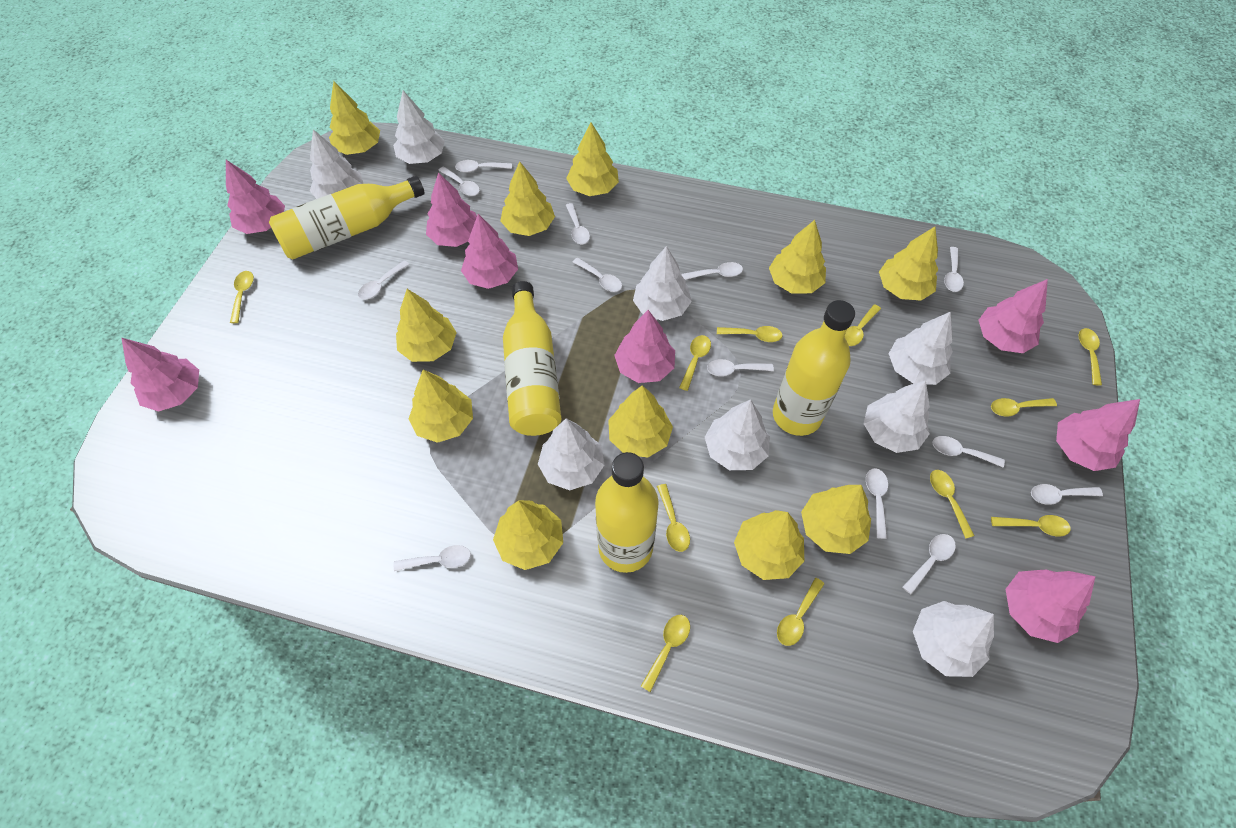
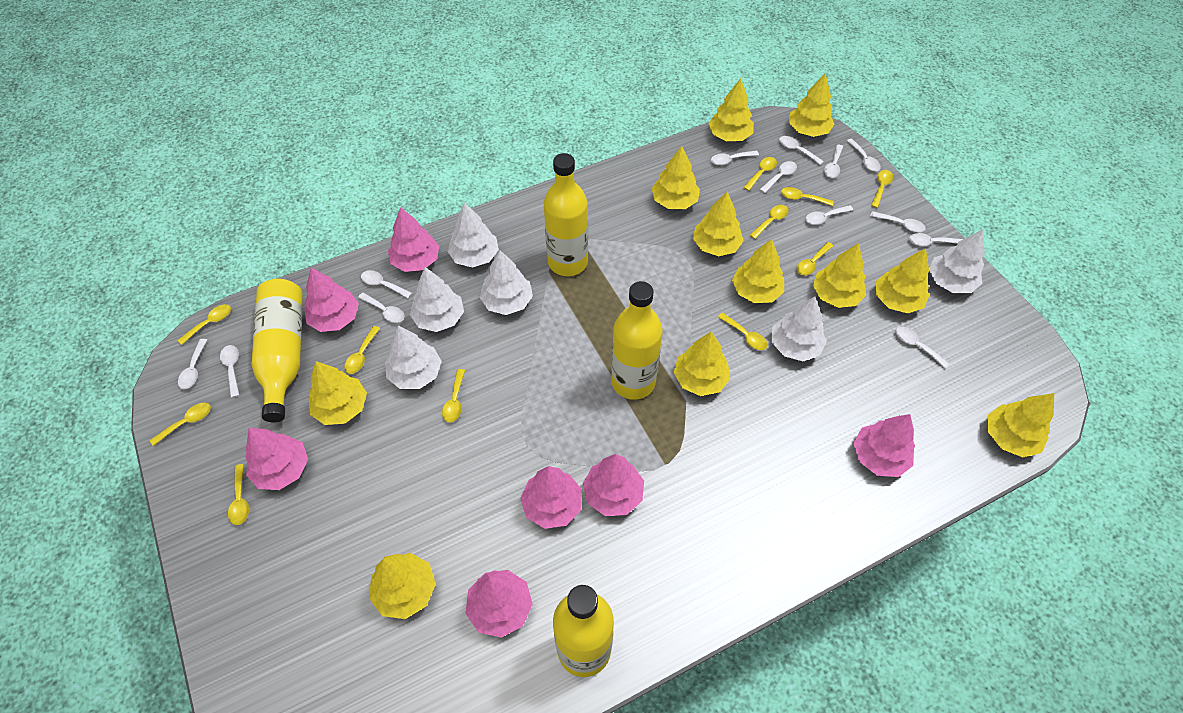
pink tree: [122,338,199,412] [226,160,285,234] [426,172,477,247] [461,214,518,289] [614,310,675,383] [978,279,1048,353] [1006,569,1096,643] [1056,399,1140,471] = 8 -> [245,427,308,490] [304,267,359,332] [388,207,439,272] [465,570,533,638] [520,466,582,529] [583,454,644,516] [853,414,915,477] = 7
white tree: [310,130,363,199] [393,91,445,164] [538,418,604,490] [633,246,692,321] [705,399,770,470] [863,380,930,453] [889,312,953,385] [913,601,994,677] = 8 -> [385,325,442,389] [410,267,464,332] [447,202,499,268] [480,250,533,315] [772,296,827,361] [929,229,985,293] = 6

